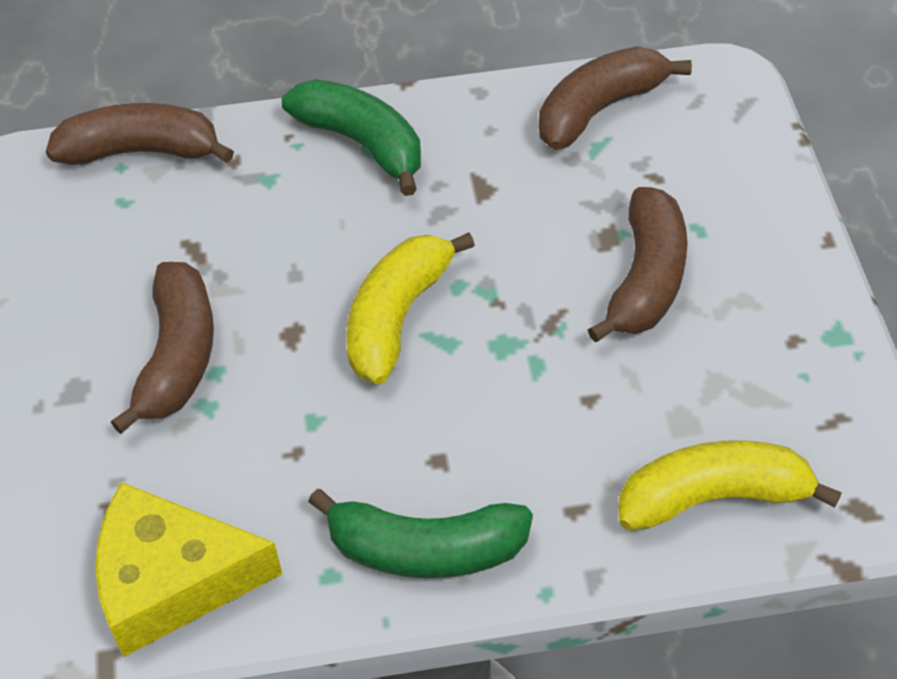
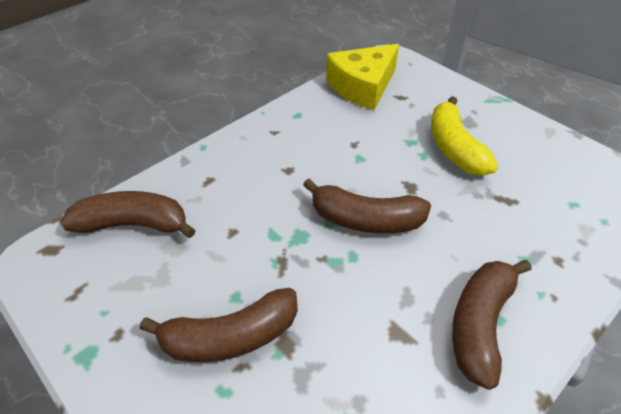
green banana: [282,79,421,196] [308,489,533,578] = 2 -> none = 0
yellow banana: [346,233,475,384] [618,441,842,530] = 2 -> [431,96,498,176] = 1

